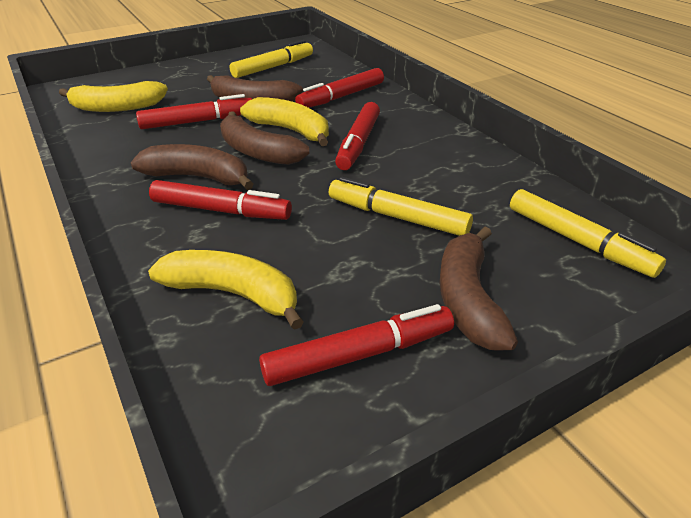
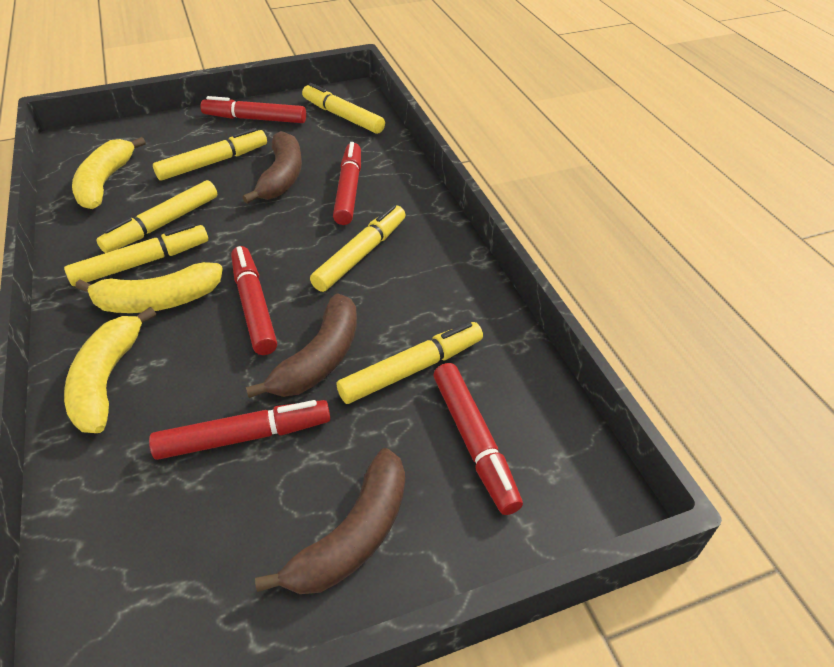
brown banana: [131,144,254,190] [207,75,303,102] [220,111,309,165] [439,227,518,351] = 4 -> [242,131,302,204] [246,293,357,398] [255,448,405,594] = 3
yellow marker: [230,40,313,78] [329,177,473,236] [510,189,666,278] = 3 -> [64,223,208,286] [96,180,218,253] [153,128,267,181] [302,83,385,134] [310,205,405,292] [337,322,483,404] = 6

